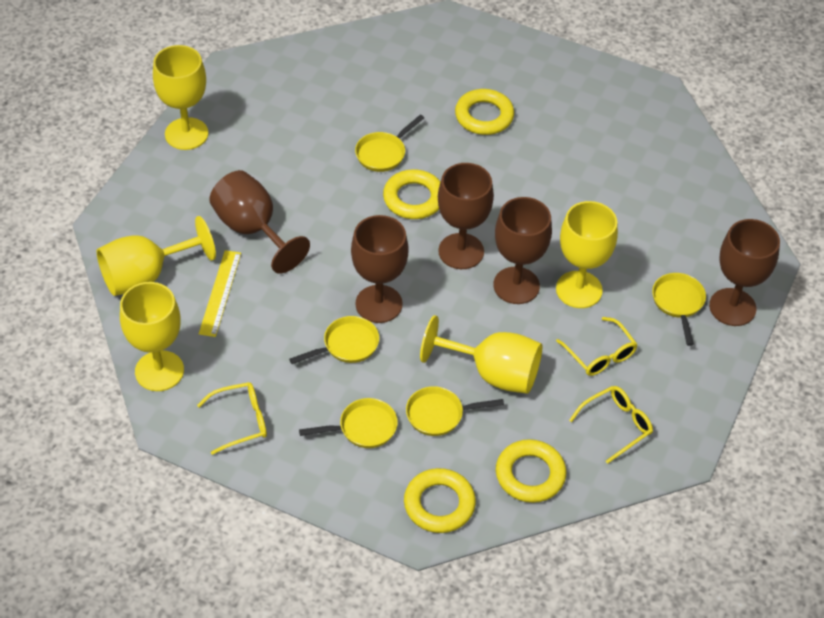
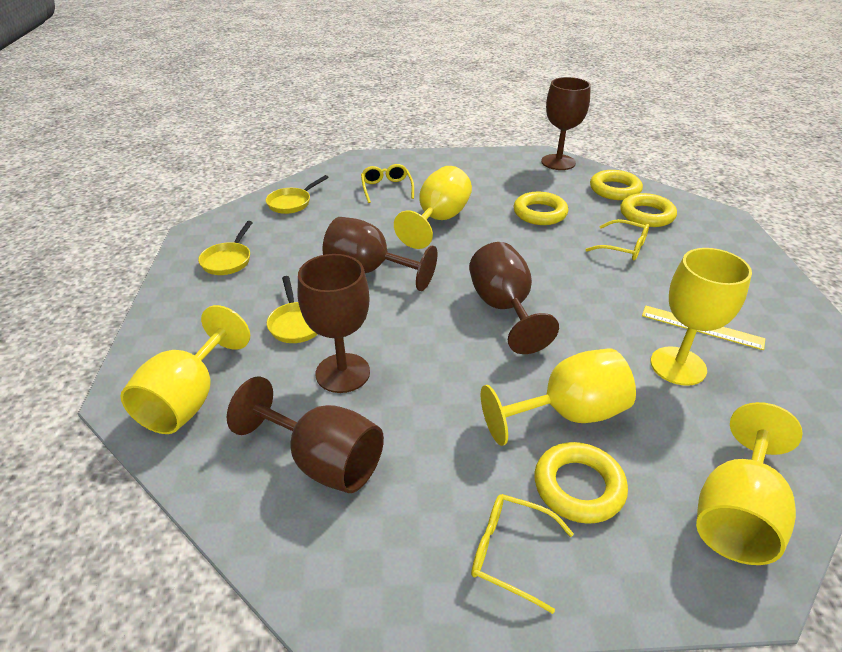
yellow pan: [289,316,379,364] [299,398,398,448] [355,115,424,172] [406,386,504,436] [652,273,706,346] = 5 -> [198,221,253,275] [266,175,329,214] [267,276,318,343] = 3

